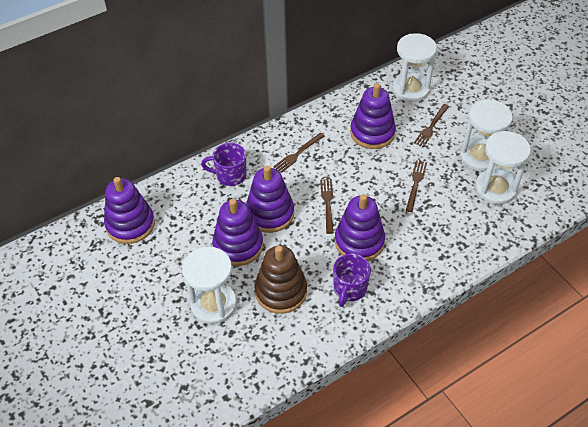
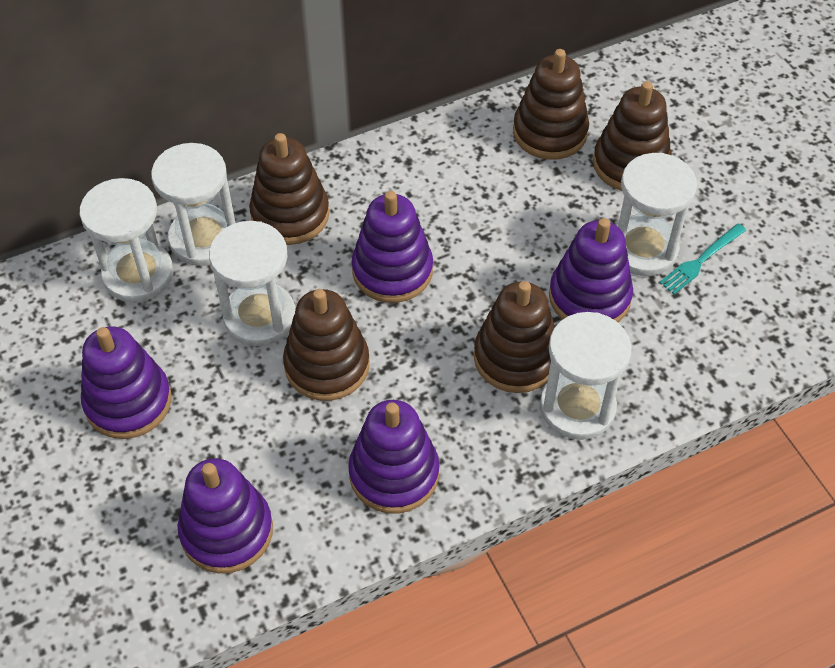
brown fork: [273,133,324,173] [320,179,334,234] [405,160,427,212] [414,104,449,147] = 4 -> none = 0
brown stacking toy: [255,246,307,314] = 1 -> [249,133,329,245] [283,289,369,401] [474,281,555,393] [513,49,589,160] [593,81,672,191] = 5
purple mug: [201,143,247,186] [333,254,371,307] = 2 -> none = 0
turquoise fork: none = 0 -> [659,224,746,294] = 1
white hourglass: [182,247,237,324] [392,33,437,102] [460,100,513,172] [475,131,531,205] = 4 -> [80,178,173,302] [151,143,236,266] [209,221,295,346] [540,312,631,440] [616,153,697,276] = 5

